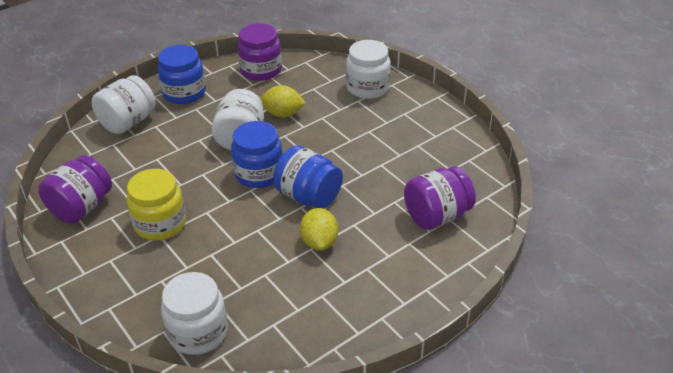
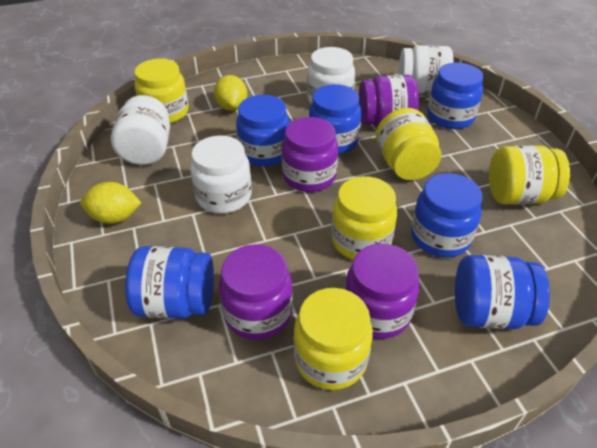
blue jar: [158,45,206,104] [231,121,283,188] [273,145,343,209] = 3 -> [125,246,214,319] [236,95,290,166] [309,84,361,154] [411,173,482,257] [427,63,484,129] [455,255,550,329] = 6
purple jar: [38,155,112,223] [238,23,282,81] [404,166,476,230] = 3 -> [219,244,293,340] [282,117,338,192] [345,243,420,339] [359,75,419,127] = 4
yellow jar: [127,169,186,241] = 1 -> [134,59,189,124] [293,288,373,390] [331,176,398,260] [376,108,441,180] [489,145,570,205] = 5

